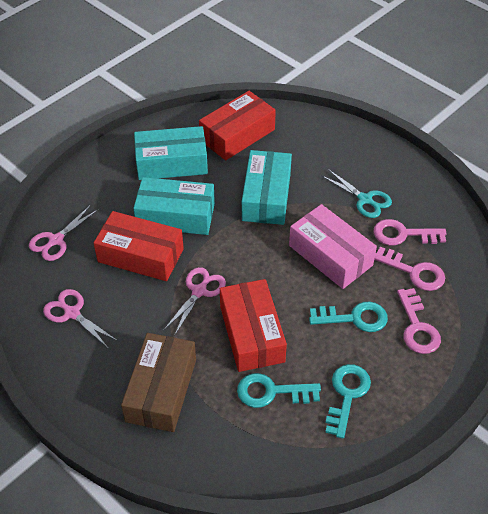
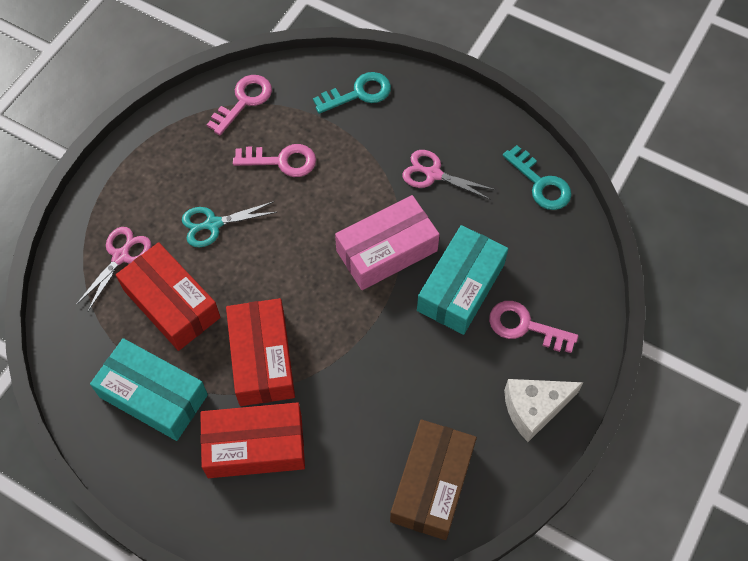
pink scissors: [29,205,99,261] [43,289,118,349] [164,267,226,336] = 3 -> [76,227,152,311] [403,150,496,200] = 2
turquoise box: [133,177,215,235] [134,126,208,180] [242,150,292,225] = 3 -> [90,338,208,441] [417,225,508,335] = 2
turquoise key: [237,373,321,408] [309,301,388,332] [325,364,371,439] = 3 -> [313,72,391,114] [503,145,572,210] = 2
white cheese: none = 0 -> [504,379,584,442] = 1

